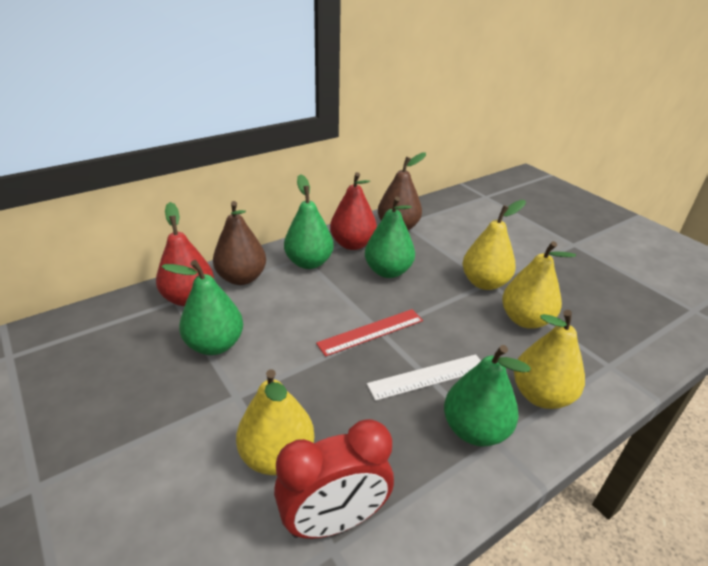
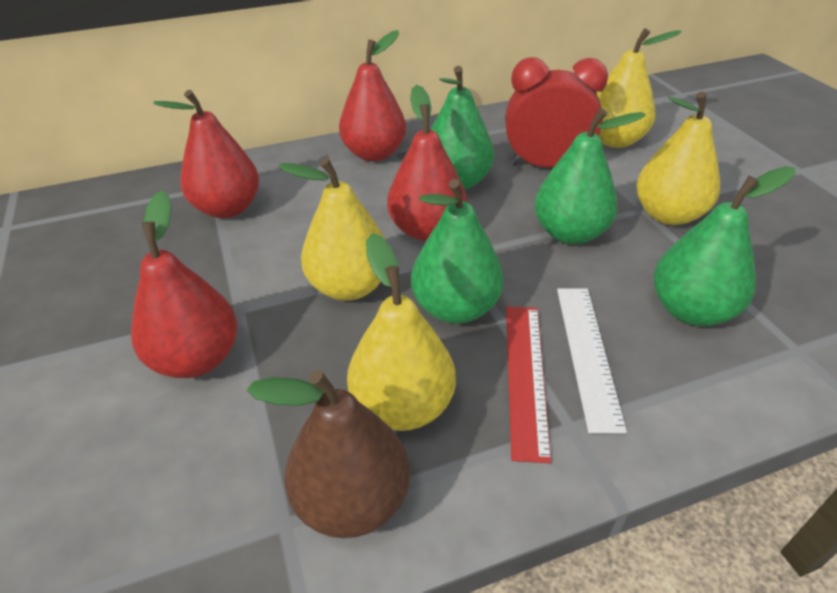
brown pear: [213,201,266,285] [378,152,426,230] = 2 -> [247,370,410,538] = 1
red pear: [156,202,214,306] [330,172,377,250] = 2 -> [131,191,237,378] [153,90,259,218] [339,30,406,161] [387,85,467,241] = 4

